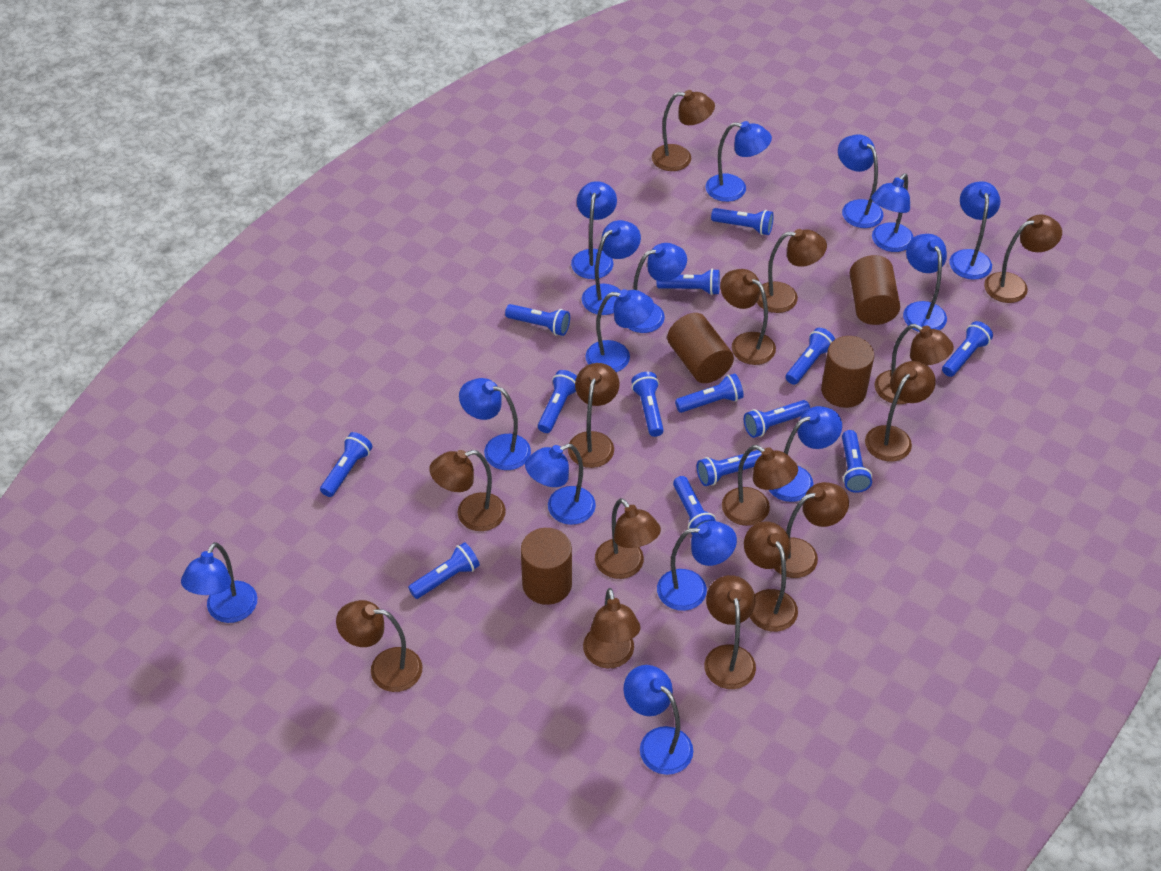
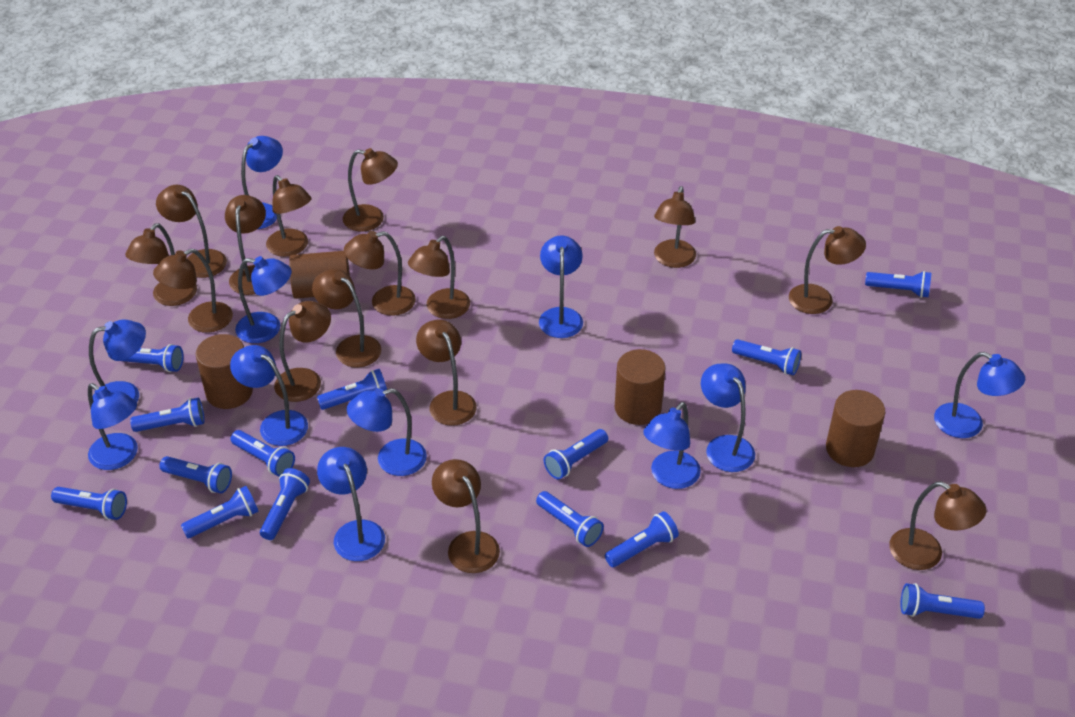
blue lamp: [181,542,257,623] [459,378,531,470] [525,444,596,525] [571,181,617,279] [582,220,641,315] [585,289,654,372] [623,665,693,775] [628,243,687,333] [657,521,737,611] [706,121,772,202] [769,406,842,502] [838,134,883,228] [871,173,913,252] [903,234,947,332] [949,181,1000,280] = 15 -> [88,383,138,470] [89,319,146,402] [230,345,308,446] [235,256,292,343] [241,136,283,229] [317,447,385,561] [347,388,427,476] [539,235,583,338] [643,402,701,489] [701,364,755,472] [934,352,1025,438] = 11

